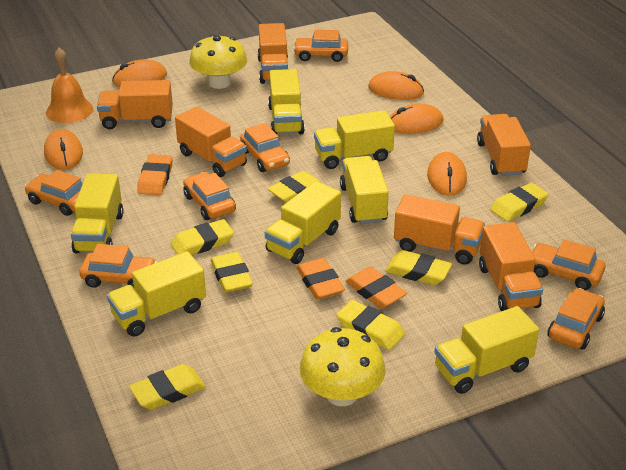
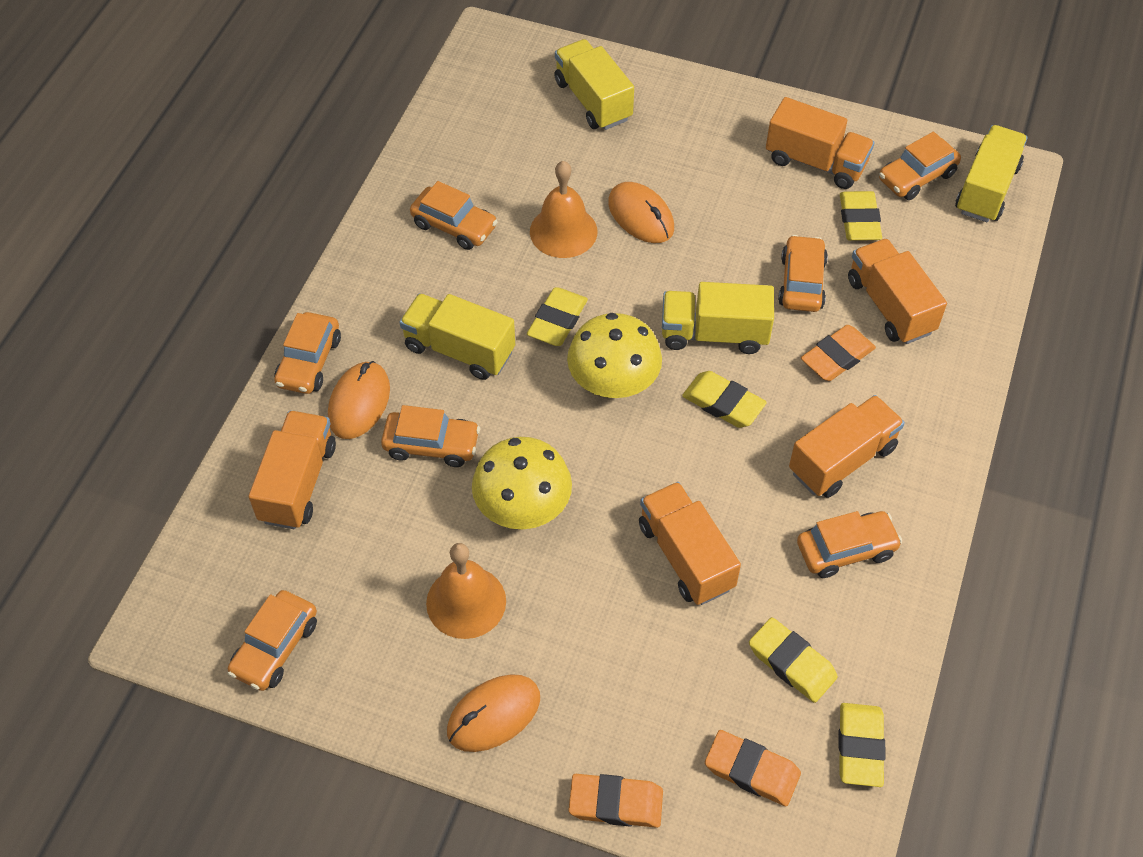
orange bell: [46,48,93,123] = 1 -> [426,543,506,639] [530,161,597,258] = 2
orange mouse: [44,129,83,170] [112,59,167,87] [368,71,424,100] [390,104,443,134] [427,152,467,196] = 5 -> [328,361,390,439] [447,674,540,752] [608,182,674,243] = 3
orange truck: [97,80,173,129] [175,106,247,177] [257,23,288,84] [394,194,485,265] [477,114,531,176] [479,222,543,311] = 6 -> [249,411,336,529] [639,482,741,605] [766,97,875,189] [789,395,905,498] [848,238,947,344] = 5
yellow eraser: [129,364,206,410] [171,219,234,255] [211,252,253,293] [268,171,323,203] [336,300,405,350] [385,250,452,285] [490,183,549,222] = 7 -> [527,287,588,346] [682,371,767,428] [749,617,838,703] [838,703,885,787] [840,191,882,241] = 5
yellow truck: [71,174,124,253] [107,251,206,337] [265,181,341,264] [268,69,305,135] [314,110,395,169] [340,156,389,224] [434,306,539,394] = 7 -> [399,293,515,380] [554,39,634,130] [662,282,774,354] [955,125,1028,222] = 4

